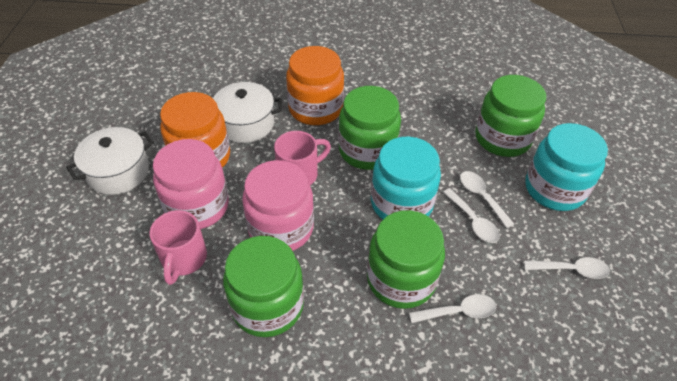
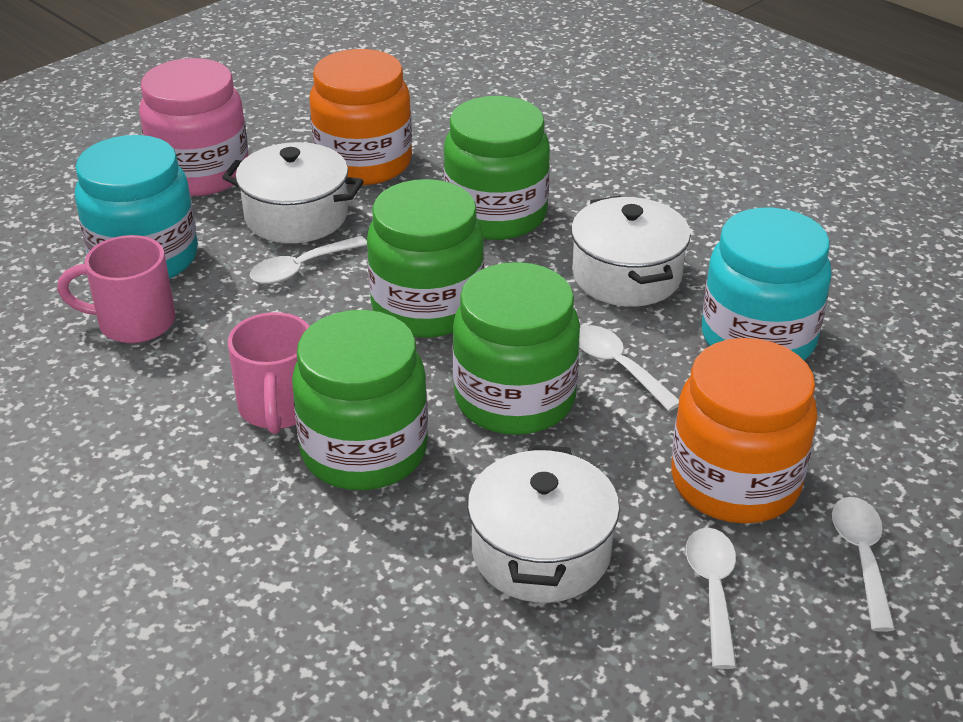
pink jar: [153,139,229,229] [242,160,314,251] = 2 -> [139,58,249,196] = 1
white pot: [66,127,154,195] [213,82,282,143] = 2 -> [222,142,363,243] [467,445,620,603] [571,195,691,307] = 3

